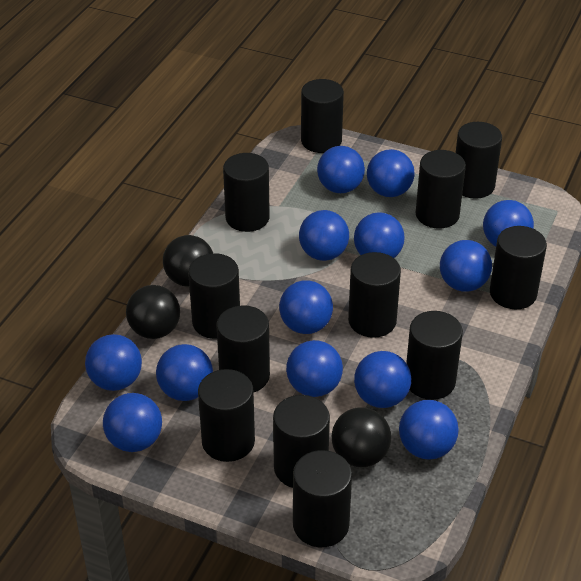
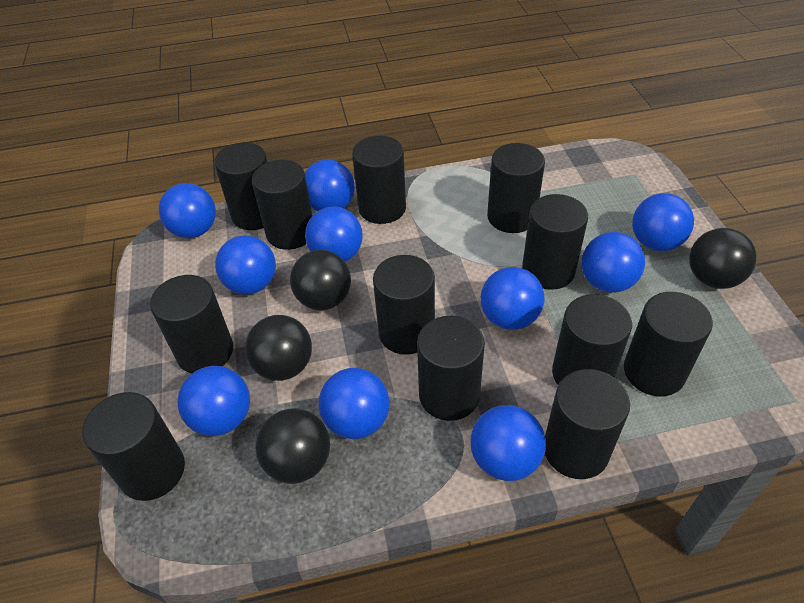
black ball: [126,285,180,339] [163,235,213,287] [332,407,391,467] = 3 -> [245,315,312,381] [255,408,330,484] [290,250,351,310] [689,228,757,289] = 4
blue ball: [85,334,142,391] [103,393,162,452] [156,344,213,401] [279,280,333,334] [286,340,343,397] [299,210,349,261] [317,146,365,193] [354,212,405,258] [354,351,411,408] [367,149,415,197] [399,400,459,459] [440,240,492,292] [483,200,534,247] = 13 -> [159,183,216,238] [177,366,250,436] [215,235,276,295] [305,160,355,211] [305,206,363,262] [319,368,389,439] [470,405,546,481] [481,267,545,330] [582,232,645,293] [632,193,694,251] = 10

